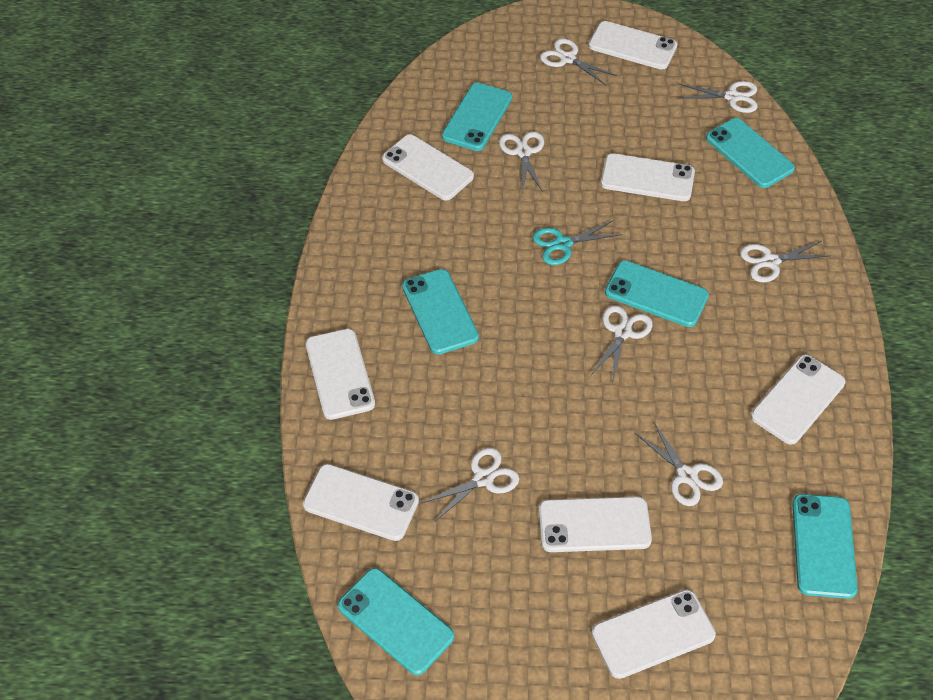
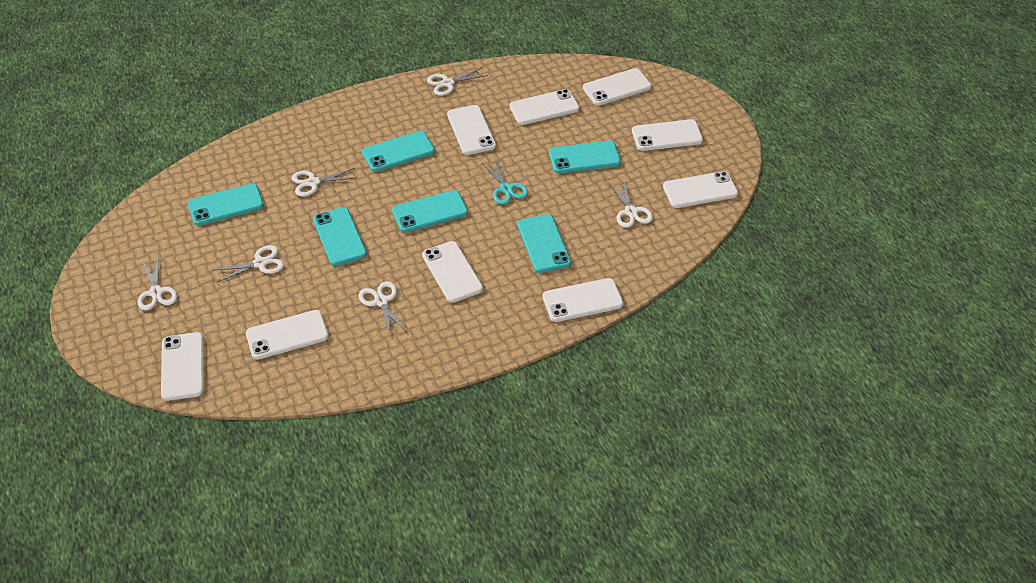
white phone: [303,464,419,541] [305,329,375,420] [382,134,474,201] [539,497,652,552] [589,21,677,70] [592,589,716,679] [601,153,695,201] [751,354,846,445] = 8 -> [161,332,204,401] [246,310,329,360] [422,241,483,303] [447,105,496,155] [509,89,579,125] [543,278,623,322] [583,68,651,106] [632,119,703,151] [663,171,738,208] = 9
white scissors: [422,448,519,522] [499,131,544,193] [540,38,617,85] [591,305,653,381] [635,421,723,506] [678,81,758,113] [740,241,830,282] = 7 -> [138,256,177,310] [212,245,284,283] [292,168,355,196] [358,281,406,334] [427,68,488,96] [609,181,653,228] = 6

